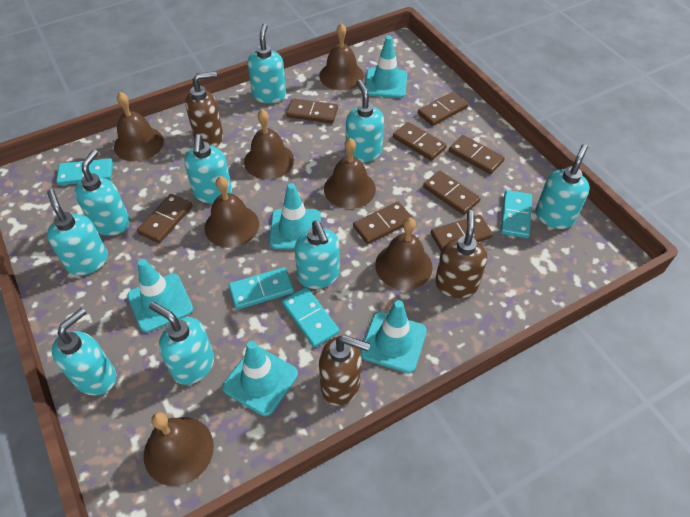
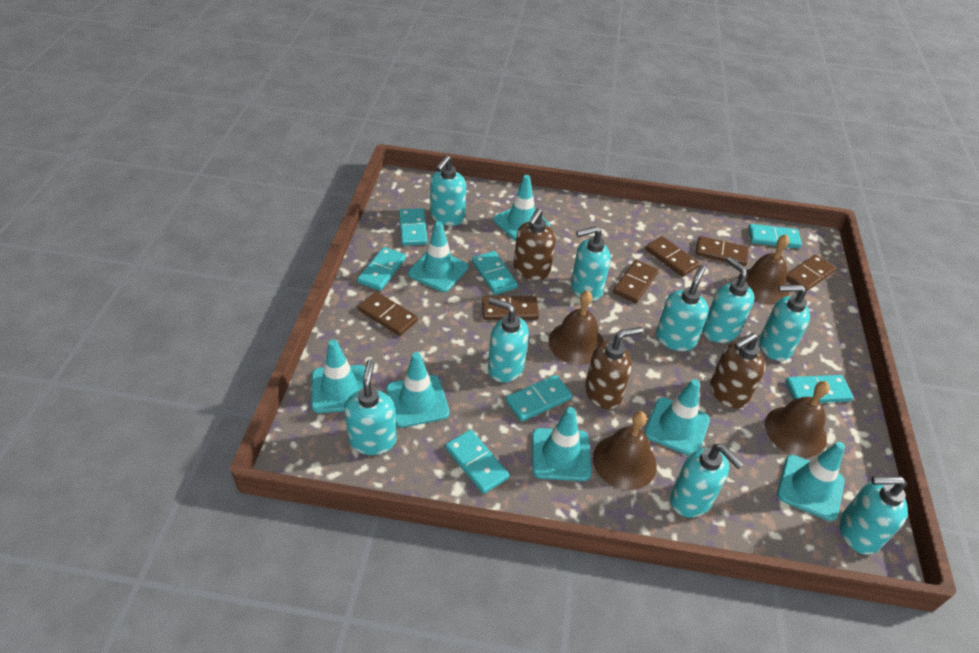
brown bell: [114,92,164,162] [144,412,214,486] [204,176,259,248] [244,109,294,179] [319,23,364,90] [324,138,376,209] [375,218,433,290] = 7 -> [549,290,604,365] [593,411,657,490] [738,234,789,305] [765,381,830,457] = 4
brown domino: [137,194,192,243] [286,98,338,124] [353,202,413,244] [393,122,447,161] [418,92,468,126] [423,171,481,215] [431,215,493,251] [449,135,505,174] = 8 -> [358,292,418,336] [482,296,539,320] [613,260,658,303] [645,236,700,277] [695,236,749,266] [786,255,836,291] = 6
turquoise domino: [56,158,113,185] [229,267,294,310] [282,287,340,347] [501,190,532,238] = 4 -> [357,247,406,291] [399,208,427,246] [445,430,509,494] [472,251,518,295] [506,375,573,422] [748,224,802,249] [785,375,853,403] = 7
turquoise traffic cone: [127,259,193,333] [222,341,298,416] [269,183,321,250] [361,300,427,373] [365,36,407,98] = 5 -> [311,339,366,413] [386,352,449,428] [408,221,468,292] [494,175,550,241] [532,407,592,481] [644,379,710,456] [777,442,845,521] = 7

